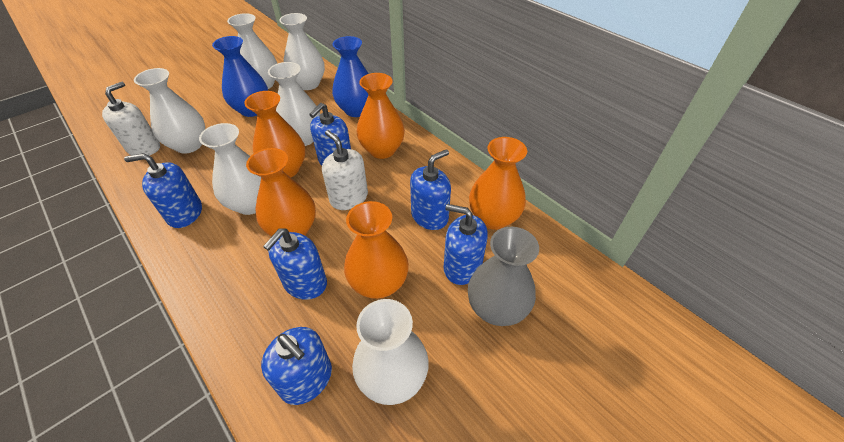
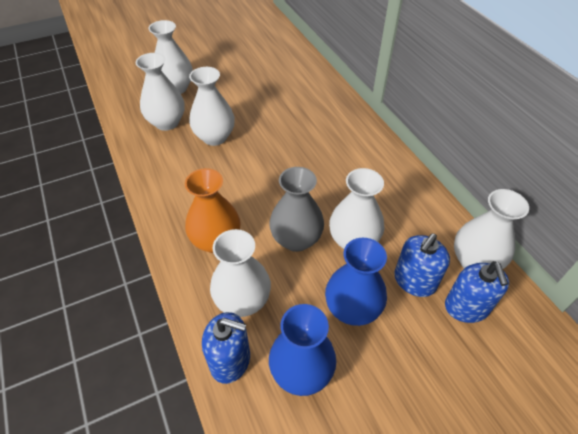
blue soap dispenser: [124,153,202,228] [261,327,332,405] [263,228,327,300] [309,103,351,166] [410,149,451,230] [444,204,488,285] = 6 -> [202,312,250,384] [394,233,450,297] [445,261,509,323] = 3
orange vase: [244,91,305,177] [246,148,316,236] [344,201,409,299] [357,73,405,159] [469,137,527,230] = 5 -> [185,168,241,253] = 1
white soap dispenser: [102,82,160,156] [322,130,368,210] = 2 -> none = 0

